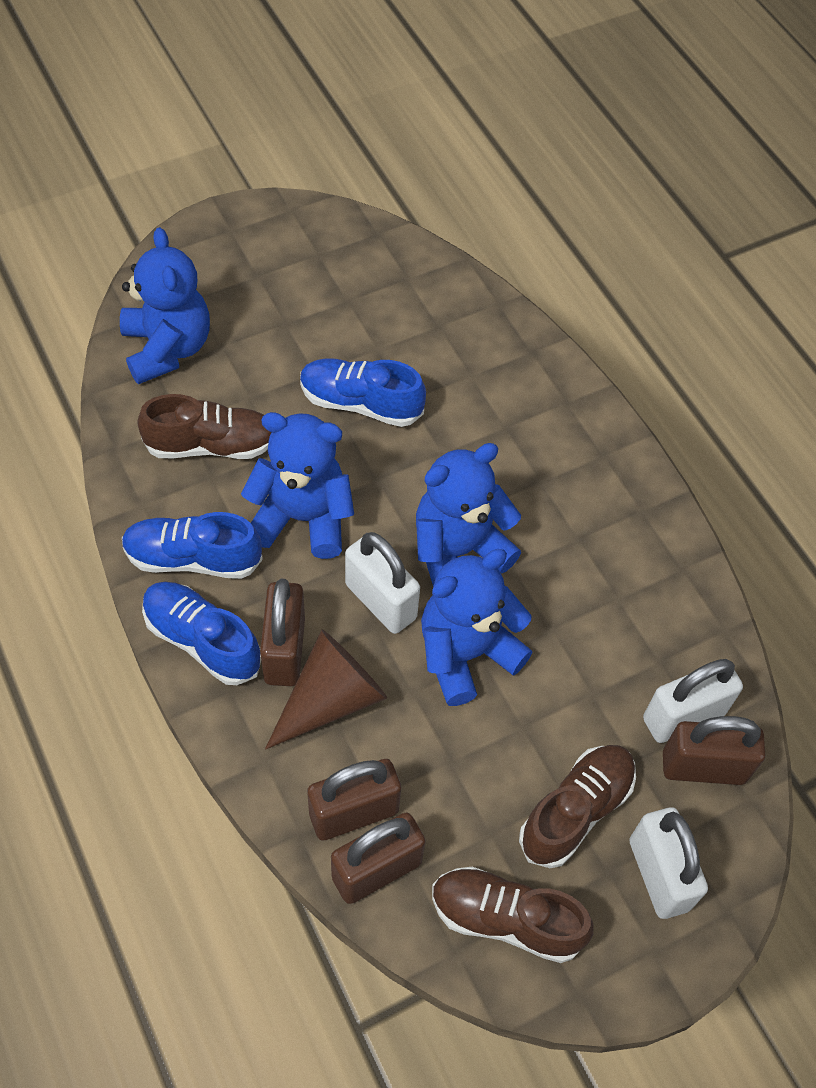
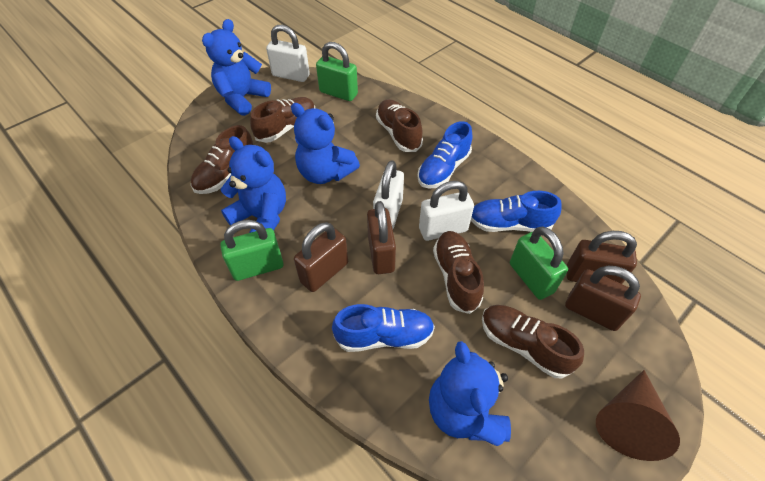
brown shoe: [137,394,271,459] [432,867,594,963] [519,745,636,868] = 3 -> [191,125,253,194] [250,97,315,143] [376,99,423,152] [433,231,484,314] [482,305,584,378] = 5
green padlock: none = 0 -> [220,220,284,281] [316,42,358,101] [510,226,568,300] = 3

